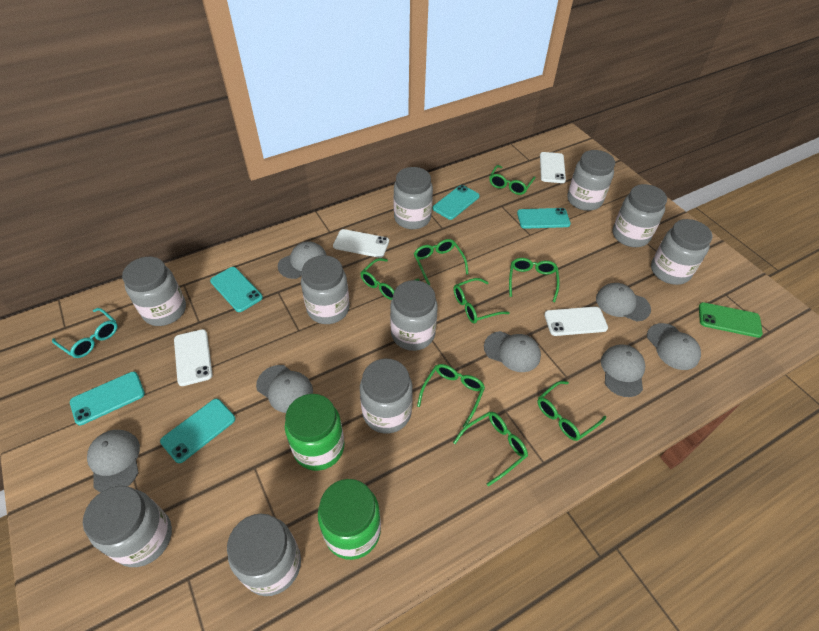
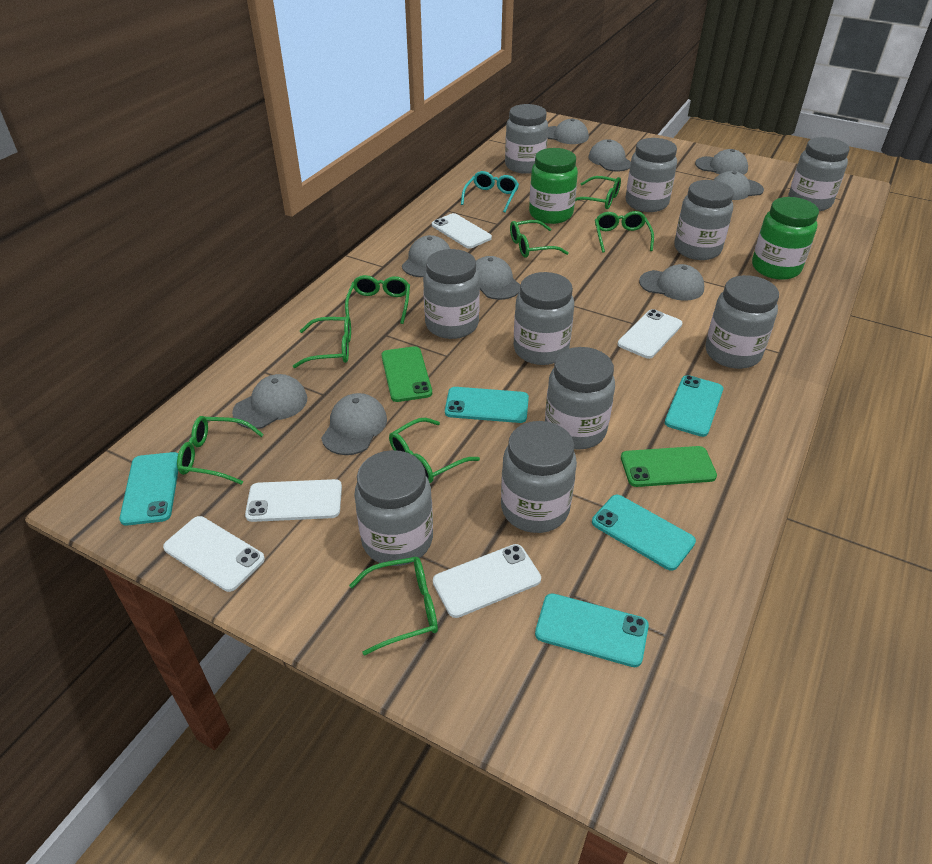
green phone: [699,302,763,338] = 1 -> [381,346,432,402] [621,446,717,487] = 2
grey cap: [87,430,140,492] [256,365,313,413] [278,241,326,279] [484,331,541,372] [596,283,651,321] [601,344,645,397] [647,323,701,370] = 7 -> [232,374,307,429] [321,393,387,455] [402,235,450,277] [476,256,520,300] [547,119,589,144] [588,139,631,171] [639,264,704,301] [695,149,748,175] [714,171,764,200] = 9
white phone: [174,329,213,386] [333,229,389,258] [540,152,566,183] [544,306,608,336] = 4 -> [163,516,265,592] [245,479,342,522] [432,213,492,249] [433,544,541,618] [618,309,682,359] = 5

